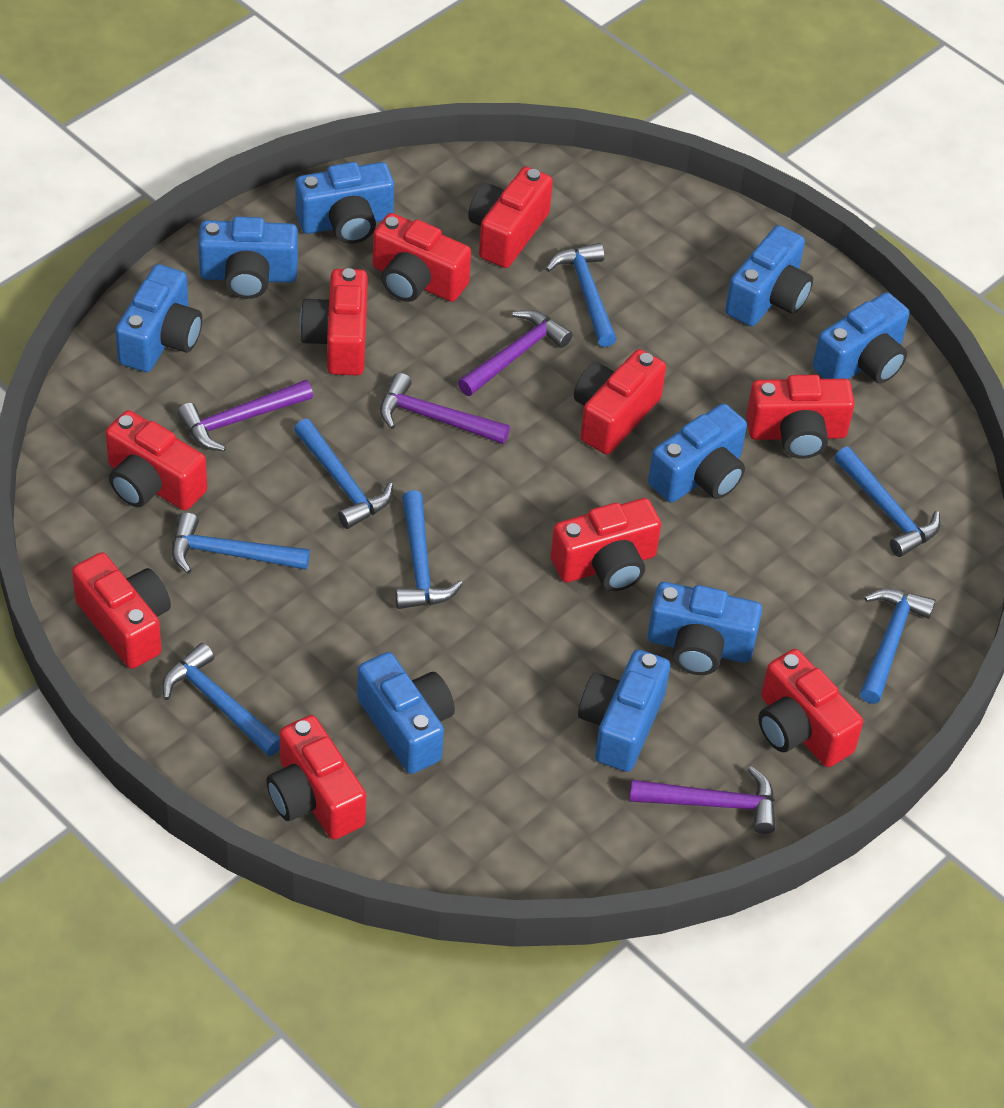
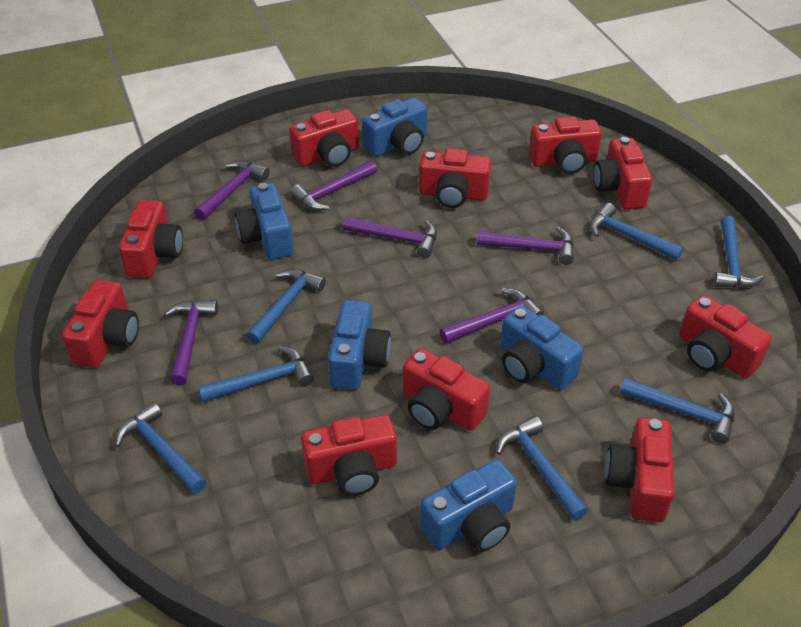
blue camera: [115,264,202,372] [198,217,298,299] [295,162,394,244] [357,652,455,774] [578,649,670,772] [647,582,762,675] [648,403,747,503] [725,225,813,327] [813,292,909,383] = 9 -> [235,183,293,260] [328,300,391,390] [362,98,427,157] [420,460,517,552] [500,306,584,390] = 5
purple hammer: [177,380,313,451] [380,373,510,444] [458,310,573,396] [629,766,775,834] = 4 -> [165,300,218,385] [194,160,270,220] [290,160,377,211] [342,216,437,258] [440,288,544,344] [477,227,574,265] = 6

